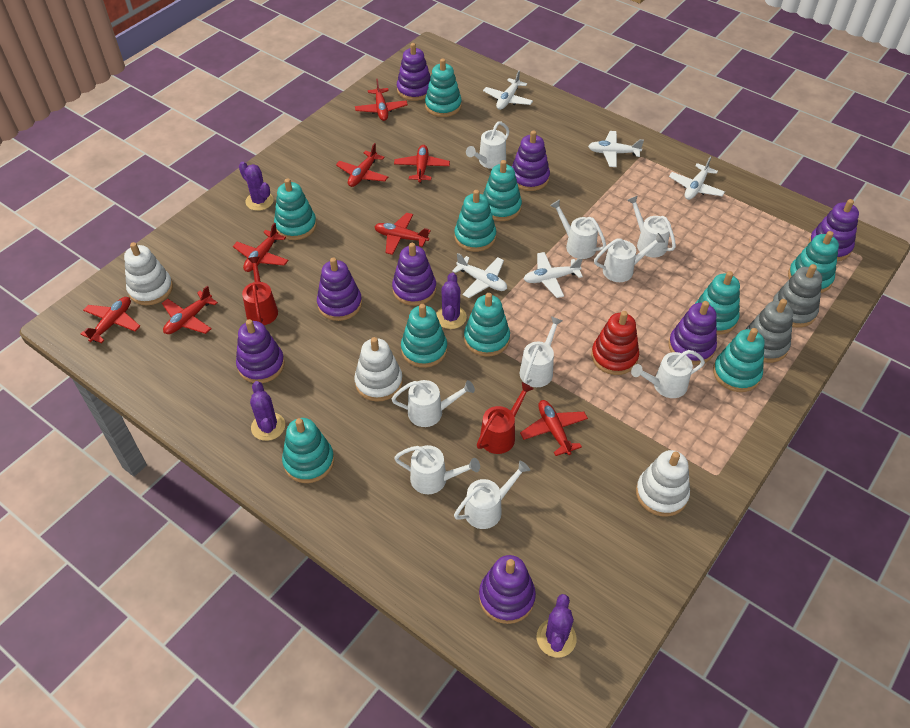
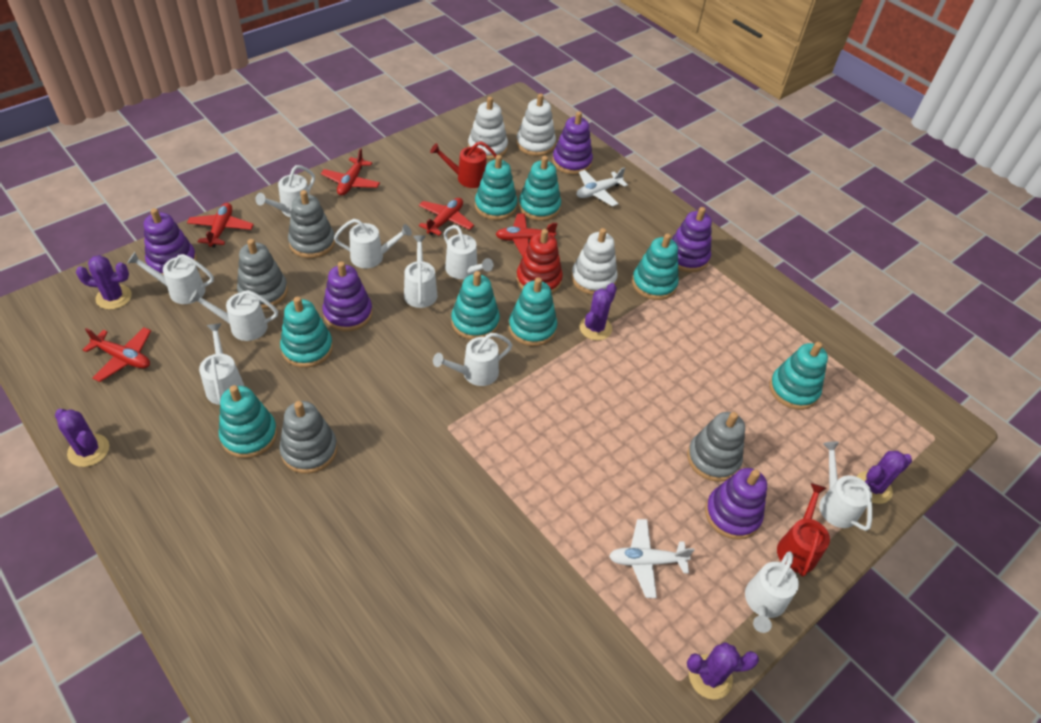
grey stacking toy: [746,299,793,363] [773,264,822,328] = 2 -> [237,239,288,309] [279,401,338,474] [288,190,335,258] [687,412,745,482] = 4
purple cactus: [239,162,274,211] [250,381,285,441] [436,273,467,329] [537,594,577,658] = 4 -> [55,409,109,467] [76,255,132,310] [579,283,617,340] [687,642,759,700] [857,451,912,504] = 5
purple stacking toy: [236,319,285,383] [317,257,362,321] [392,243,436,306] [397,43,431,101] [479,555,536,624] [512,130,550,191] [668,301,717,365] [809,199,859,261] = 8 -> [144,208,197,275] [322,261,372,331] [552,111,593,175] [672,207,712,272] [705,468,767,540] = 5
red plane: [81,297,140,343] [162,286,218,334] [233,223,289,272] [336,143,388,187] [355,79,408,121] [374,213,431,255] [394,145,450,183] [520,400,588,456] = 8 -> [83,327,151,382] [187,203,254,247] [321,148,380,196] [419,198,474,236] [496,213,558,257] = 5
turquoise stacking toy: [274,178,317,240] [282,418,334,483] [401,304,447,368] [425,59,462,117] [454,190,496,252] [464,293,510,357] [483,160,522,221] [695,271,740,335] [713,328,765,392] [788,231,839,293] = 10 -> [219,385,277,458] [280,297,333,368] [451,271,500,340] [475,155,518,220] [509,277,557,346] [519,156,561,221] [632,233,679,300] [769,342,828,410] = 8
white plane: [452,253,507,298] [483,71,533,110] [524,252,583,298] [588,131,644,167] [669,157,725,200] = 5 -> [577,167,628,207] [609,519,694,598] = 2
white watering can: [392,380,475,427] [394,445,480,494] [454,460,530,529] [466,122,509,169] [520,316,563,387] [550,199,606,259] [594,233,665,282] [627,195,676,258] [631,350,705,398] = 9 -> [128,252,214,304] [189,290,278,341] [199,323,244,405] [255,165,315,217] [334,219,412,268] [404,235,437,308] [433,333,513,386] [444,225,494,279] [745,551,799,633] [819,441,872,531] = 10

